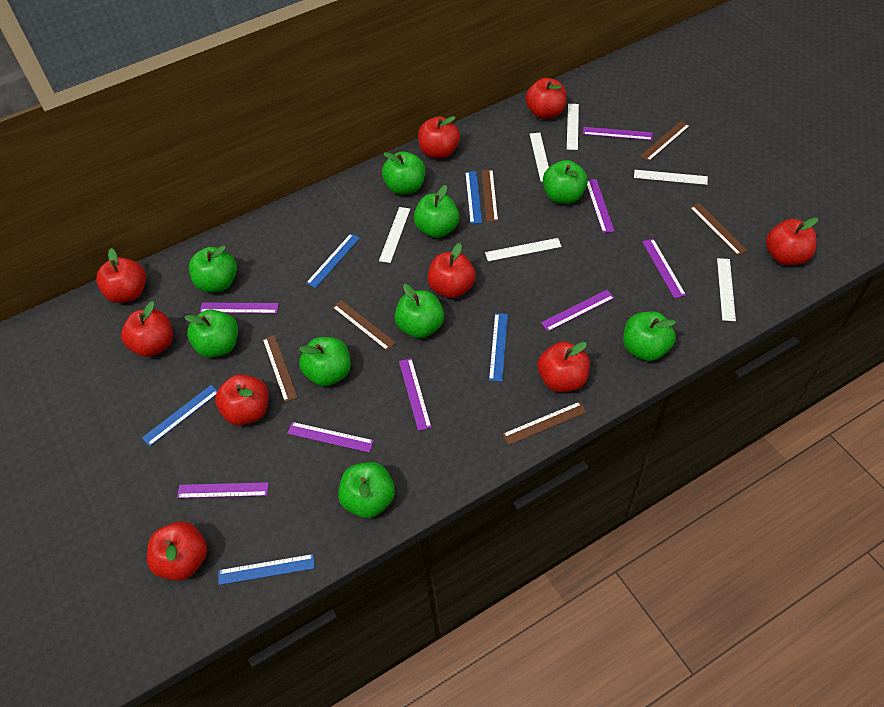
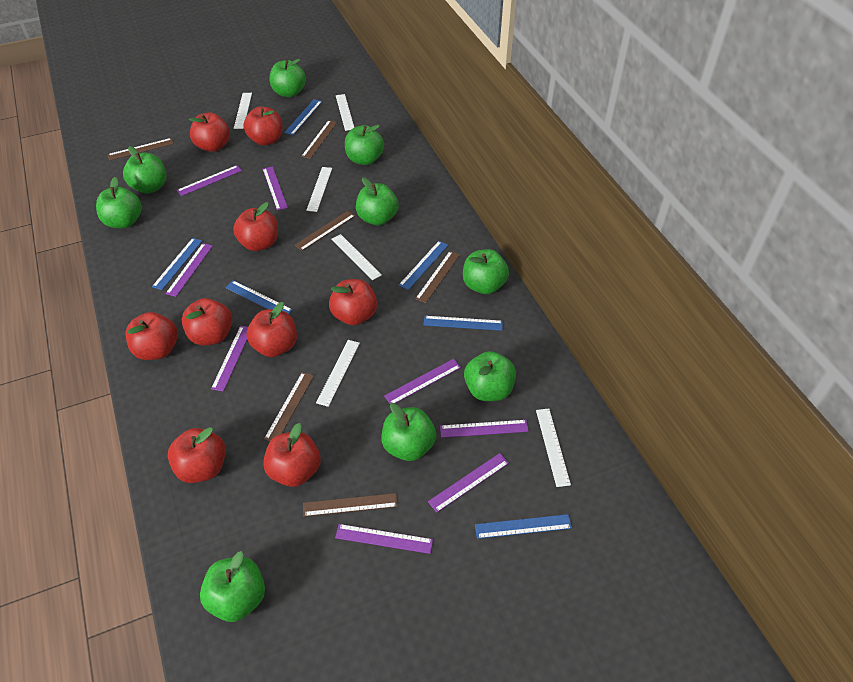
blue ruler: [142,385,217,446] [218,554,315,585] [306,233,360,288] [465,171,482,224] [489,313,508,382] = 5 -> [152,238,202,290] [225,280,293,314] [284,99,322,135] [399,241,448,290] [424,316,503,331] [475,514,572,539] = 6

